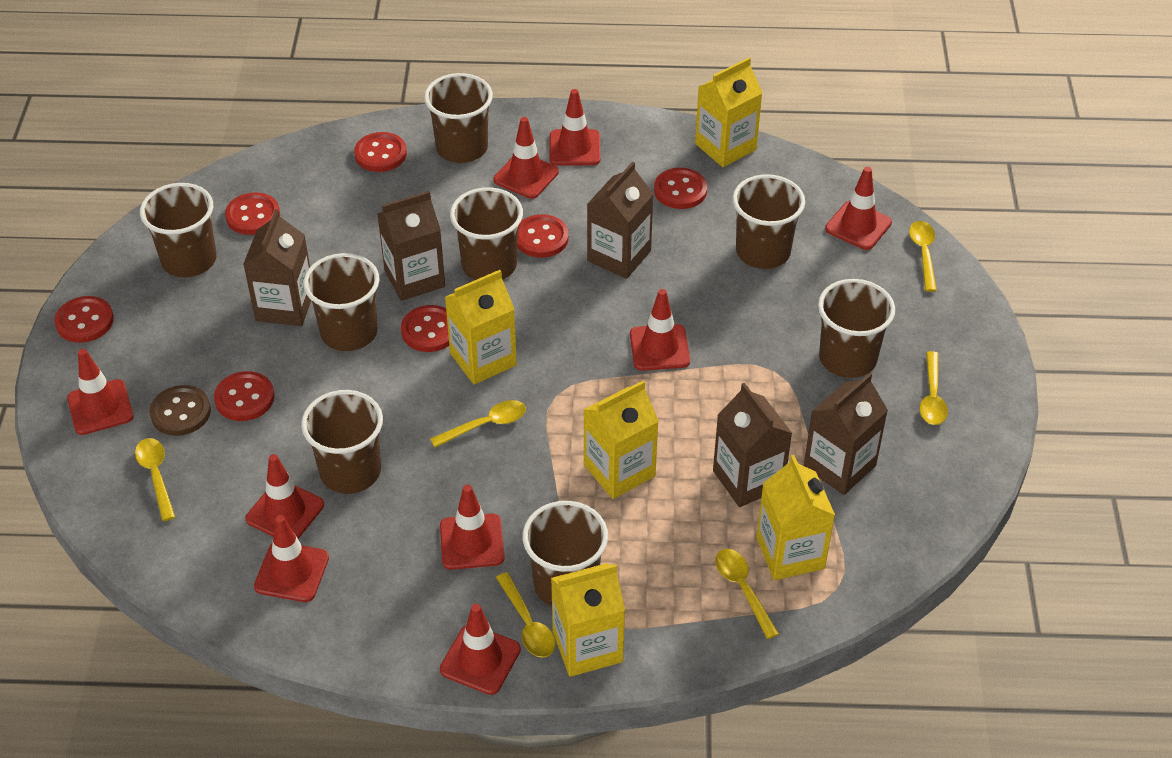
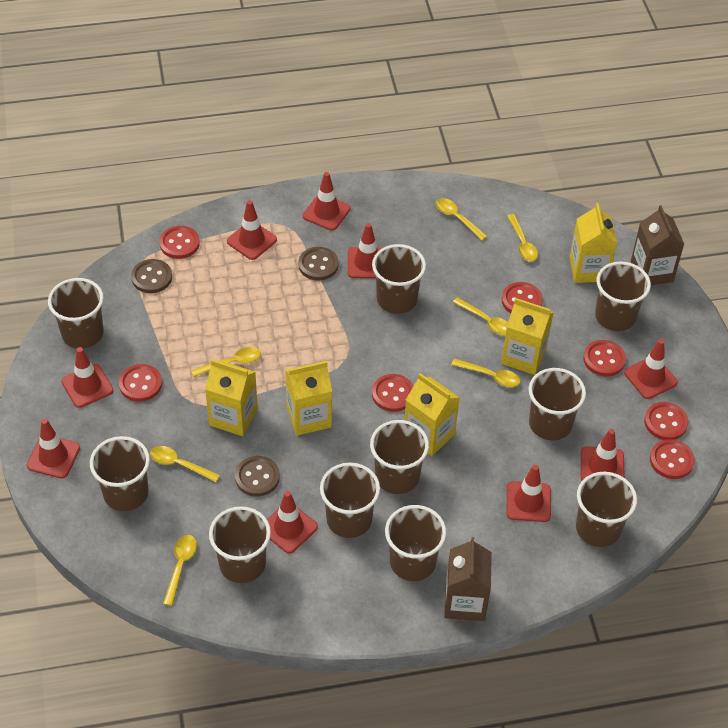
brown button: [149,385,211,436] = 1 -> [131,259,172,293] [235,456,280,497] [298,247,339,281] = 3
brown carton: [243,209,311,326] [377,191,445,301] [587,162,653,279] [713,383,792,507] [804,373,888,495] = 5 -> [444,537,492,621] [631,205,684,285] = 2
brown cup: [140,183,217,277] [301,390,383,494] [303,253,379,351] [424,73,493,163] [450,187,523,280] [522,501,608,607] [732,175,805,269] [818,279,895,378] = 8 -> [48,278,104,348] [90,436,150,511] [209,506,271,583] [320,463,380,538] [370,420,429,494] [372,244,426,314] [385,505,446,581] [529,368,586,440] [576,472,637,547] [595,261,651,331] = 10
yellow spoon: [135,438,175,521] [430,400,526,448] [496,572,556,657] [715,549,779,639] [909,221,937,292] [919,351,948,425] = 6 -> [150,446,220,482] [163,535,197,606] [191,347,261,377] [436,198,487,241] [451,358,520,387] [453,297,508,336] [507,214,538,262] = 7

